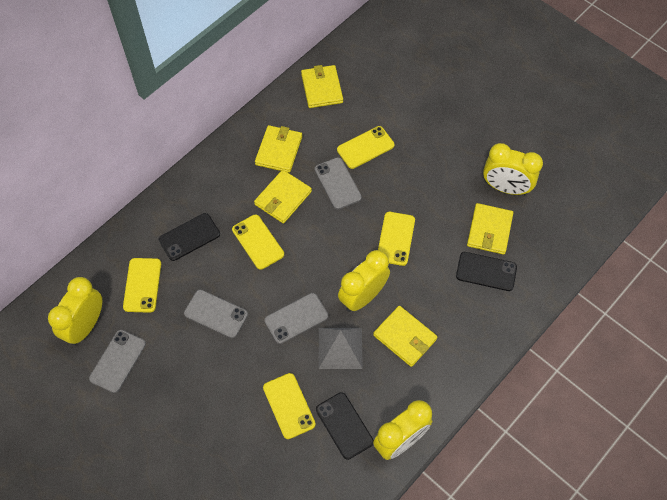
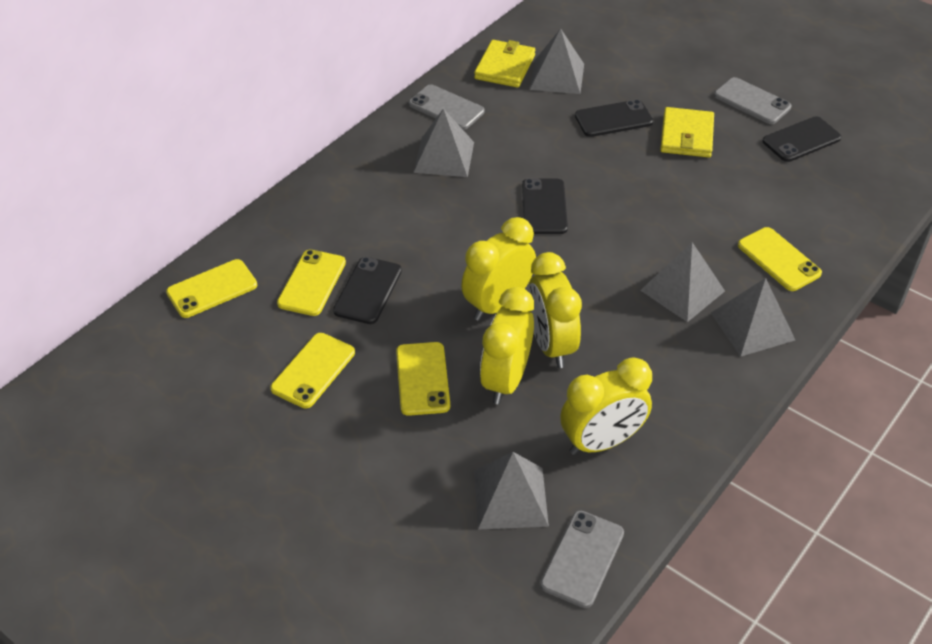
black phone: [159,213,220,261] [316,392,374,460] [456,252,517,291] = 3 -> [333,257,402,324] [522,178,568,234] [575,99,653,137] [763,116,842,162] = 4
grey phone: [89,330,146,393] [184,290,248,338] [264,293,328,344] [315,157,362,209] = 4 -> [409,84,485,130] [540,511,624,608] [714,77,792,124] = 3
grey pyramid: [319,328,363,369] = 1 -> [413,108,474,177] [474,452,549,529] [530,29,584,94] [640,242,725,322] [711,278,795,357] = 5
yellow wallet: [254,170,312,223] [255,125,302,173] [301,65,343,108] [373,306,438,367] [467,203,513,255] = 5 -> [474,40,535,88] [660,107,714,158] = 2

